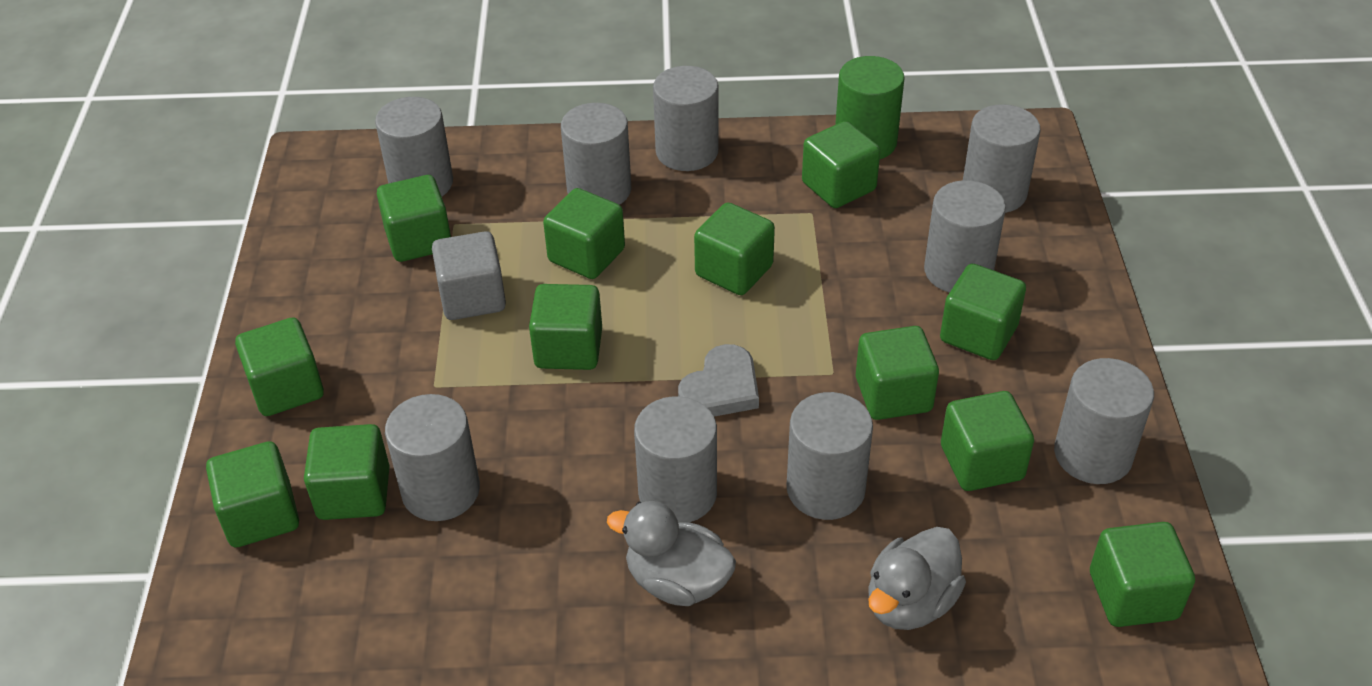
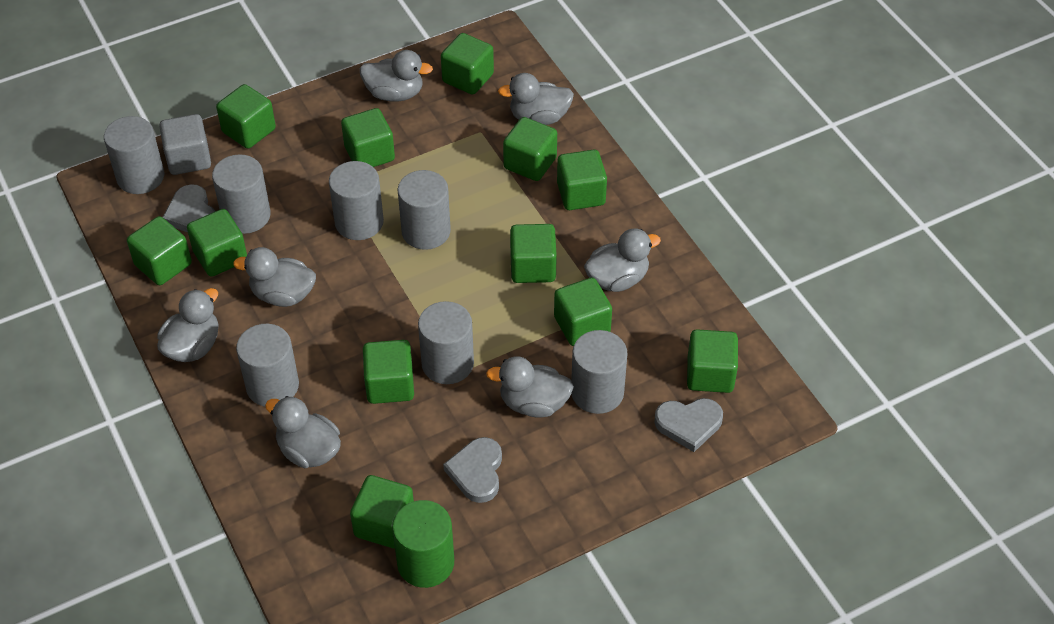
grey cylinder: [375,97,453,196] [385,394,480,521] [561,103,631,205] [634,396,717,523] [653,66,718,171] [787,392,873,520] [924,180,1006,293] [963,104,1040,213] [1054,358,1154,484] = 9 -> [104,116,164,194] [212,154,271,234] [236,324,299,407] [329,161,384,240] [397,170,451,250] [418,301,474,384] [571,330,628,414] = 7
grey duck: [607,501,736,606] [868,527,966,630] = 2 -> [157,288,219,362] [233,247,316,307] [265,396,341,468] [360,50,433,102] [486,356,574,418] [498,73,574,125] [584,228,661,292] = 7
grey heart: [678,344,759,417] = 1 -> [163,184,215,232] [443,437,502,503] [654,398,723,452] = 3

